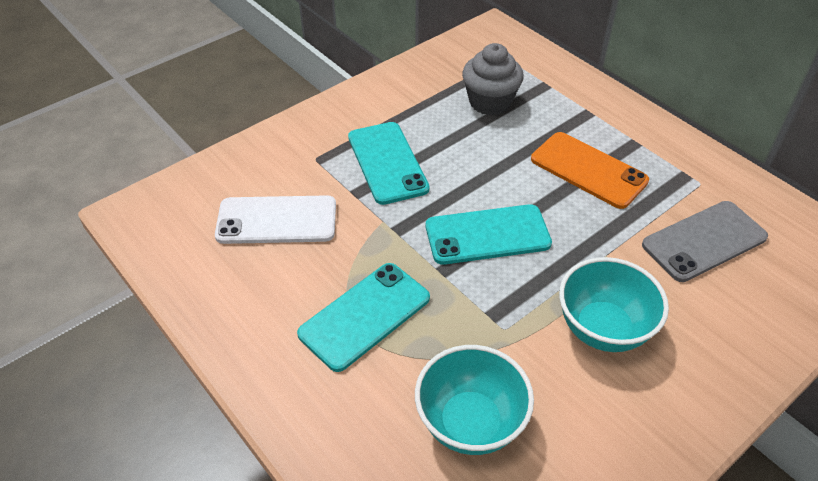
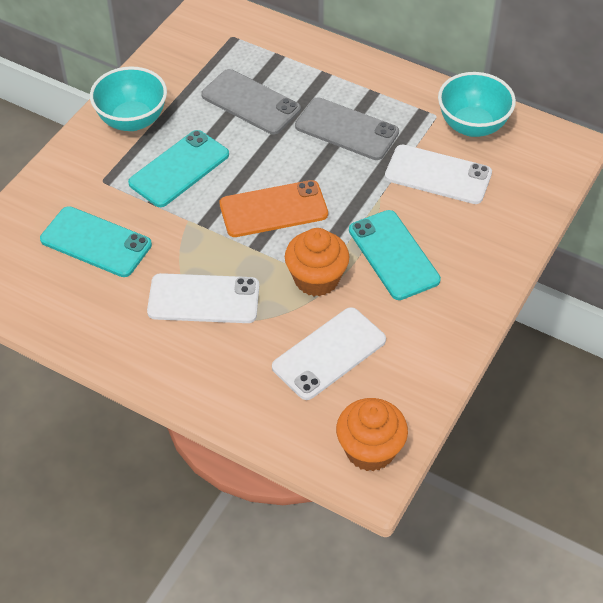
grey cupcake: [462,43,524,115] = 1 -> none = 0
grey phone: [642,201,768,282] = 1 -> [201,69,301,135] [295,97,399,160] = 2
orange cupcake: none = 0 -> [285,228,349,296] [336,398,408,471] = 2
white phone: [215,195,336,244] = 1 -> [147,273,259,323] [272,307,386,400] [385,145,492,204] = 3

